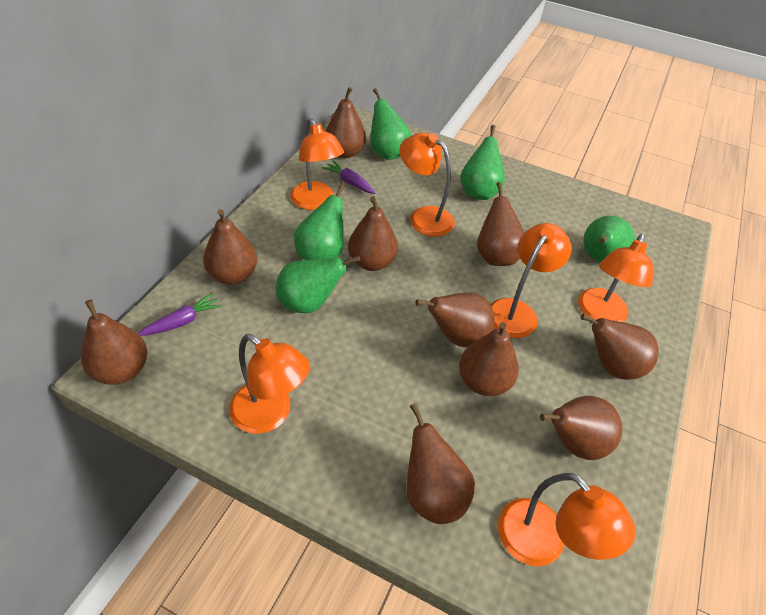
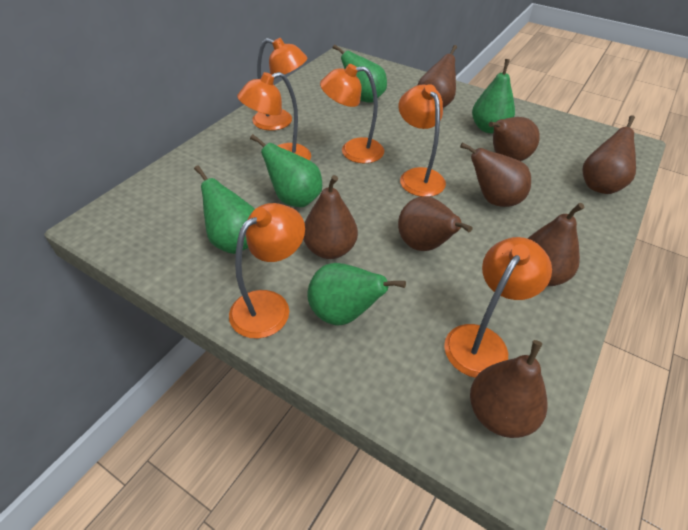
brown pear: [81,299,147,385] [203,209,257,284] [325,87,366,158] [348,196,398,271] [406,403,475,524] [416,292,494,347] [459,322,519,396] [477,182,524,266] [540,396,623,460] [581,314,659,380] = 10 -> [303,175,358,259] [398,197,473,251] [417,45,457,108] [460,142,531,207] [470,340,547,438] [489,117,540,161] [527,203,584,286] [582,115,636,194] = 8
purple carrot: [138,293,222,336] [322,160,375,194] = 2 -> none = 0

